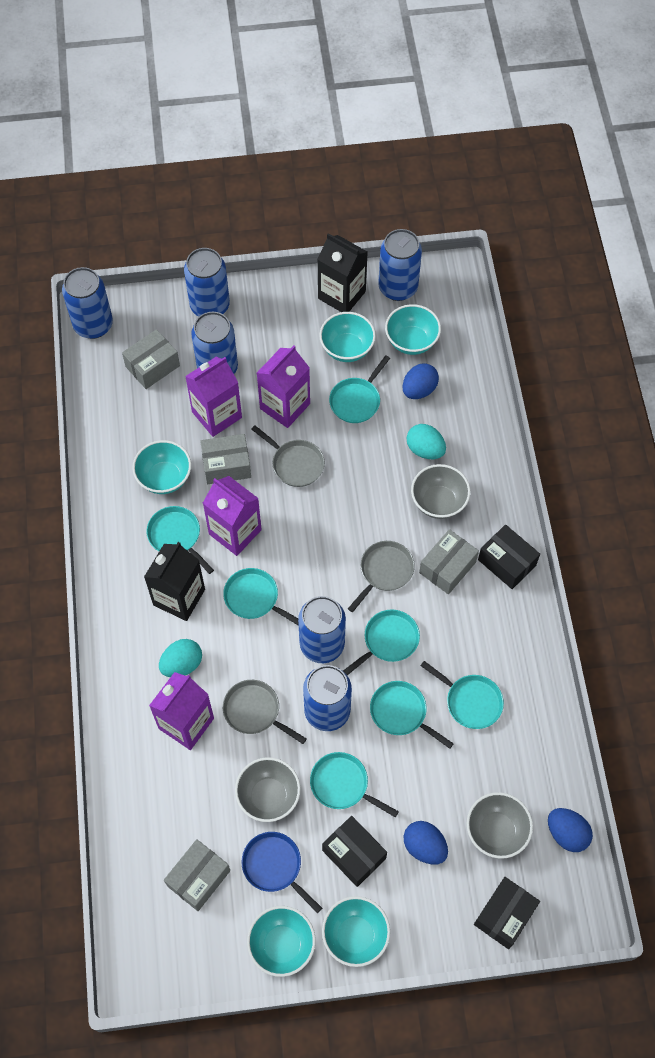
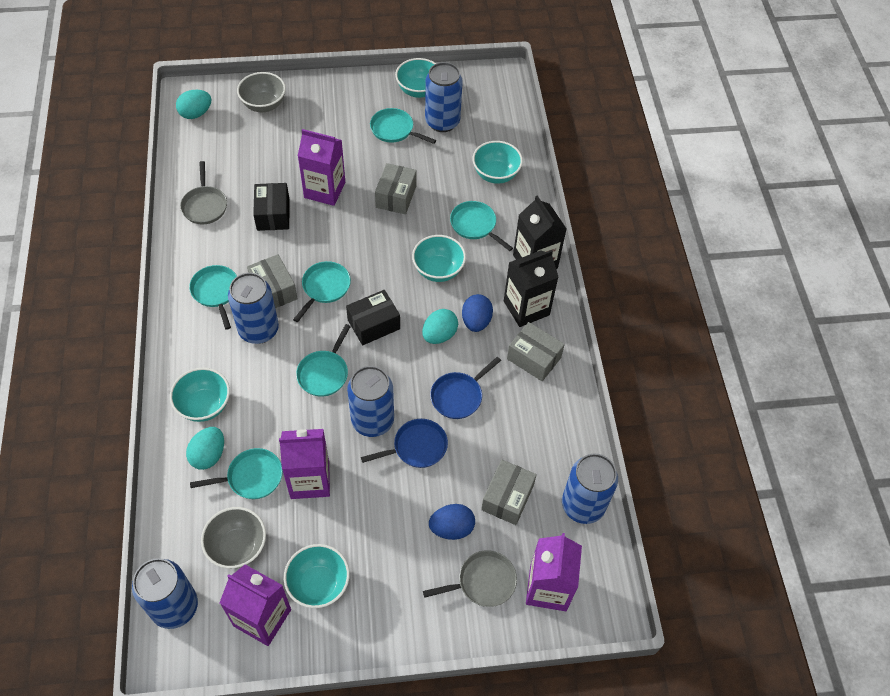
black box: [322,816,387,887] [474,877,540,949] [478,525,540,589] = 3 -> [253,183,289,231] [346,290,400,345] = 2
blue can: [62,267,113,339] [184,248,230,317] [191,312,238,374] [298,596,346,663] [303,665,352,731] [378,229,422,301] = 6 -> [132,558,198,629] [228,273,279,344] [347,366,394,437] [425,62,463,132] [562,454,618,524] = 5
blue egg: [402,363,439,399] [404,821,448,865] [548,808,593,852] = 3 -> [429,504,475,540] [462,294,493,332] = 2
blue pan: [242,832,322,913] = 1 -> [361,419,448,468] [430,357,501,419] = 2
grey bowl: [235,757,300,822] [411,464,470,519] [467,792,533,859] = 3 -> [201,507,266,569] [237,72,286,112] = 2
grey pan: [223,680,307,744] [251,425,325,487] [348,541,415,612] = 3 -> [180,161,227,224] [423,550,517,607] = 2
turquoise egg: [159,639,202,677] [407,424,446,459] = 2 -> [176,90,211,119] [186,427,224,470] [422,309,458,344] = 3
turquoise pan: [146,506,214,574] [223,568,299,626] [310,752,399,817] [329,355,390,423] [343,609,420,675] [370,681,454,749] [420,661,504,729] = 7 -> [189,265,237,330] [190,448,283,499] [293,261,351,322] [296,324,351,397] [370,108,436,144] [450,201,513,251] = 6

